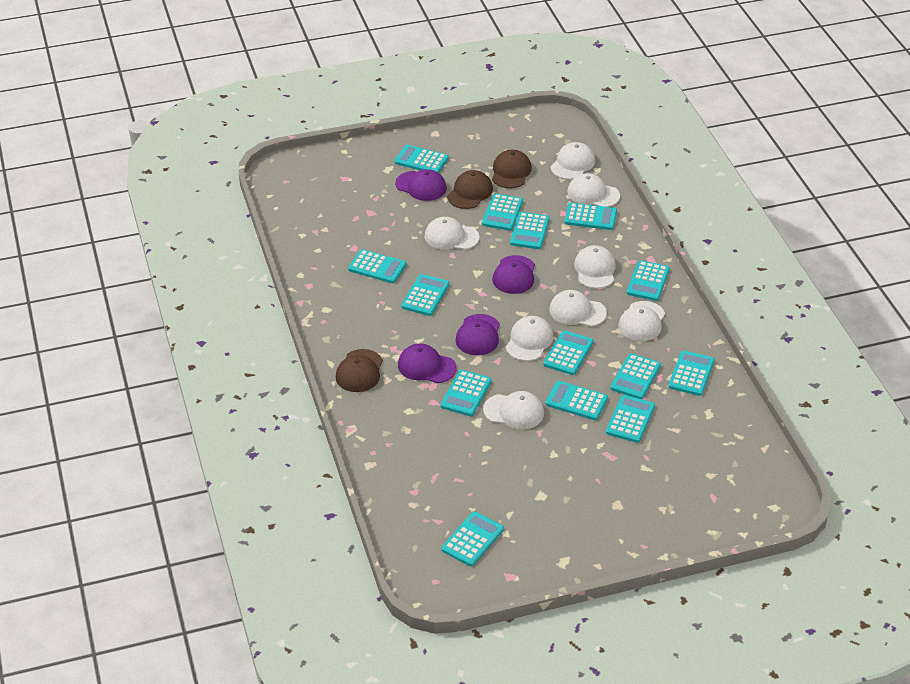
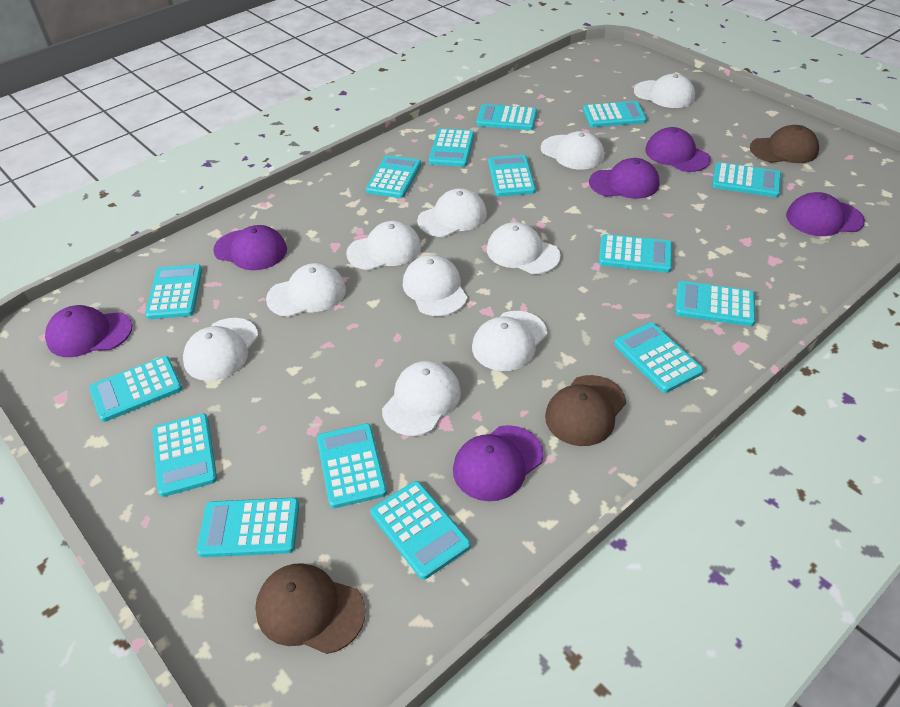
purple cap: [395,169,447,201] [398,344,456,383] [456,314,500,355] [492,255,535,294] = 4 -> [45,305,132,357] [213,225,287,270] [453,425,544,501] [589,158,660,199] [645,127,711,172] [786,192,865,236] = 6
turquoise calculator: [348,249,406,283] [395,145,449,173] [401,274,450,316] [441,370,492,416] [442,512,504,566] [482,193,523,231] [510,212,550,249] [543,330,594,375] [545,381,608,420] [564,203,617,230] [606,395,655,443] [610,353,661,399] [627,260,670,301] [668,350,715,396] = 14 -> [89,356,182,422] [145,264,202,319] [152,413,217,497] [197,498,299,557] [317,424,387,508] [366,155,421,198] [370,481,471,579] [429,128,474,167] [476,104,537,130] [488,155,536,197] [583,101,647,127] [599,234,672,273] [614,322,703,393] [675,281,755,326] [712,162,781,197] = 15
white cap: [424,217,479,250] [483,391,544,429] [506,316,554,361] [549,290,607,327] [551,142,595,180] [567,173,620,207] [574,245,616,289] [618,301,665,341] = 8 -> [183,318,258,381] [266,263,346,317] [346,221,421,270] [382,361,461,436] [403,255,467,316] [417,188,487,237] [472,311,547,371] [487,222,561,274] [541,131,604,170] [634,74,695,108] = 10

